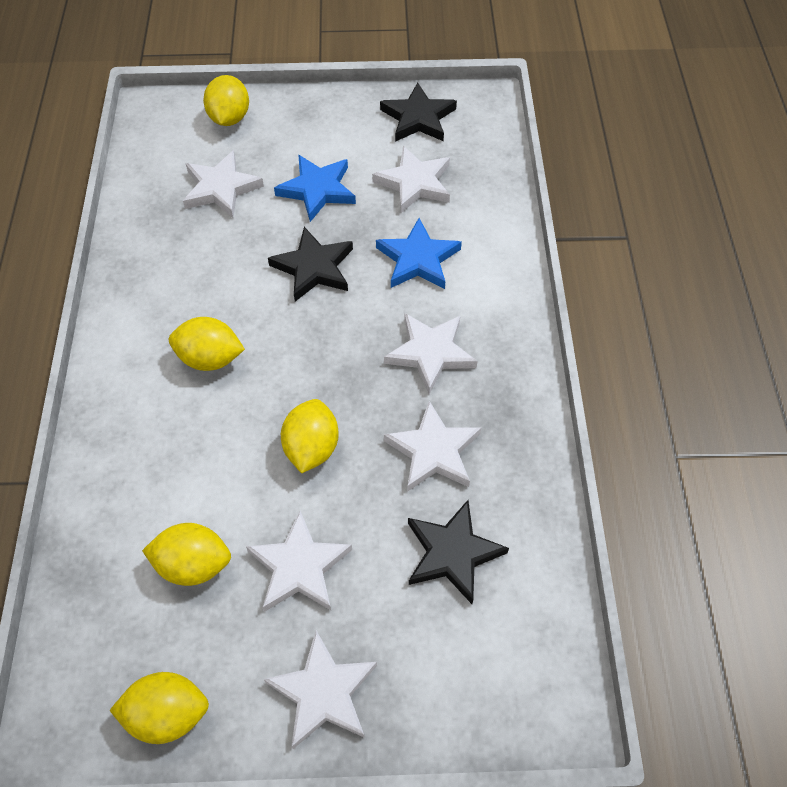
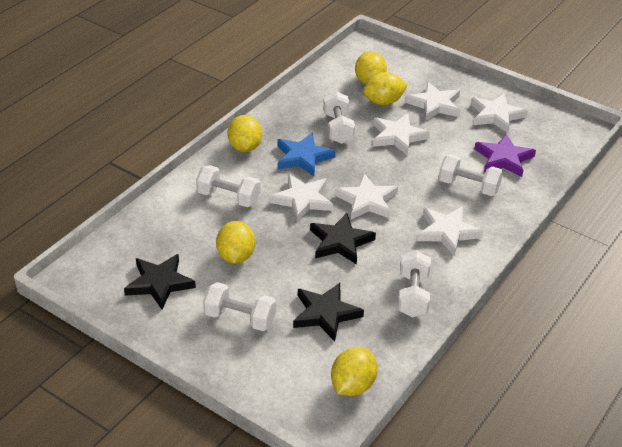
blue star: [274,155,356,222] [376,218,462,289] = 2 -> [277,132,336,176] = 1
purple star: none = 0 -> [474,133,536,177] = 1
white dumbbell: none = 0 -> [196,165,260,207] [203,282,276,331] [323,91,355,144] [398,250,431,318] [439,154,503,196] = 5

